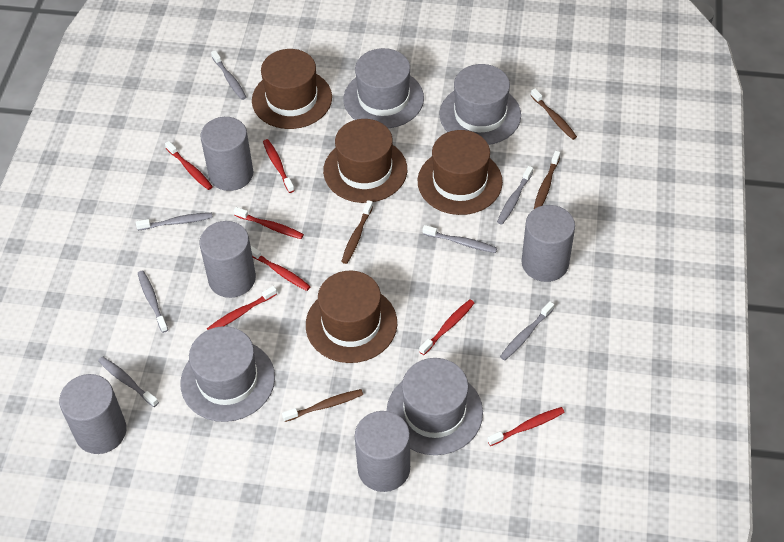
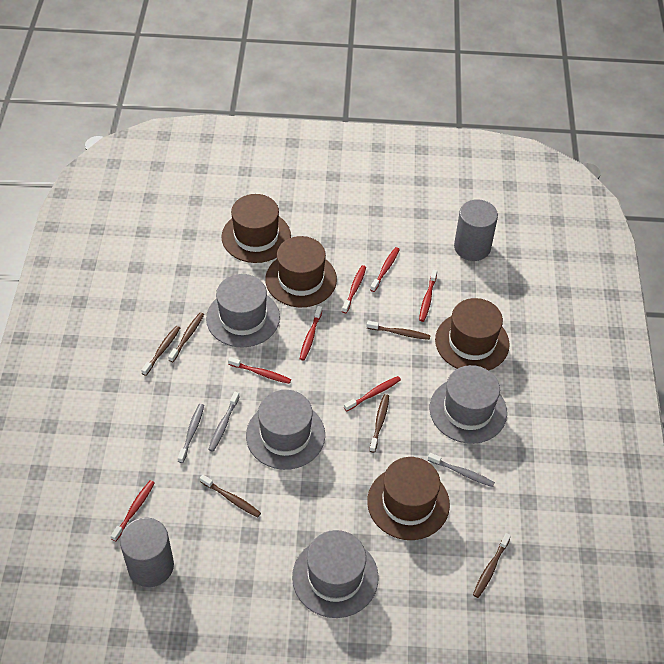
brown toothbrush: [282,389,363,422] [341,200,373,264] [530,89,577,140] [534,151,560,209] = 4 -> [141,326,180,376] [168,312,204,362] [200,475,261,517] [367,321,431,340] [369,394,389,453] [473,533,511,598] = 6
grey cylinder: [59,374,127,454] [200,117,254,191] [200,221,256,298] [355,411,410,492] [522,205,575,282] = 5 -> [120,517,174,587] [454,199,498,261] = 2
grey toothbrush: [98,357,159,407] [136,213,213,230] [138,271,168,333] [211,50,246,100] [423,225,497,253] [497,166,533,225] [500,301,554,360] = 7 -> [178,404,204,463] [208,392,239,452] [428,453,495,487] = 3

